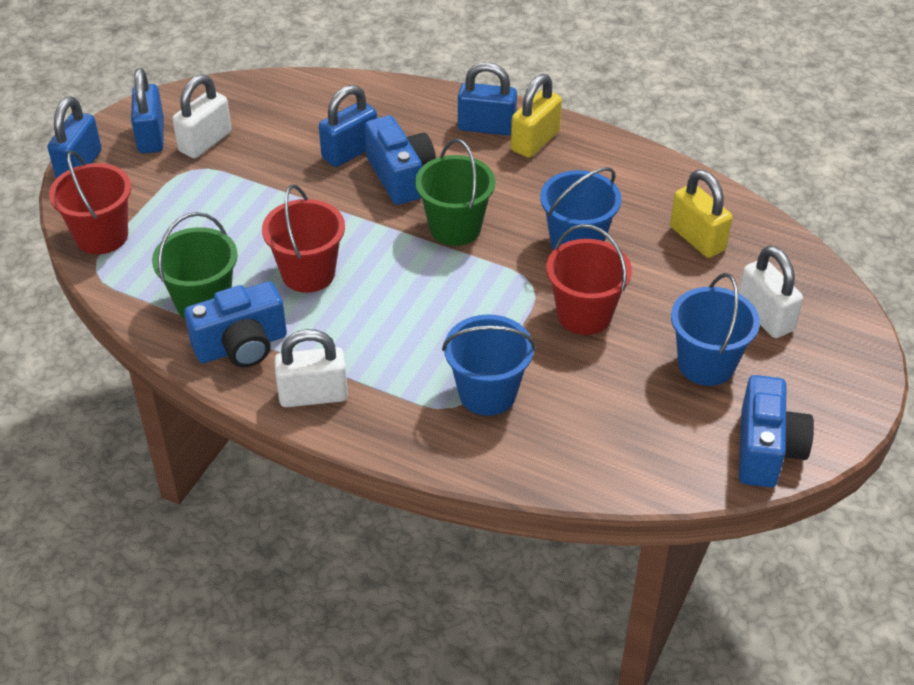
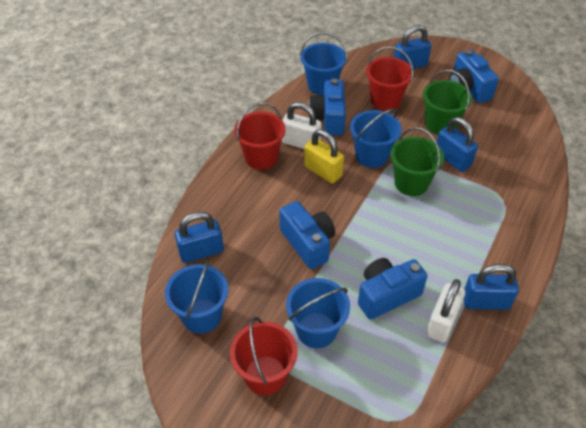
blue bucket: [442,314,536,416] [540,167,621,251] [671,273,760,386] = 3 -> [165,259,228,334] [286,278,350,348] [300,32,347,95] [350,108,402,168] = 4
blue camera: [184,281,287,367] [365,115,436,205] [739,375,814,488] = 3 -> [279,201,335,269] [309,79,346,135] [358,258,427,320] [449,50,499,103] = 4
white padlock: [172,74,232,158] [274,329,348,407] [739,246,803,338] = 3 -> [282,102,322,149] [426,279,465,343] = 2
yellow padlock: [511,74,562,158] [670,170,732,258] = 2 -> [304,129,344,183] = 1

